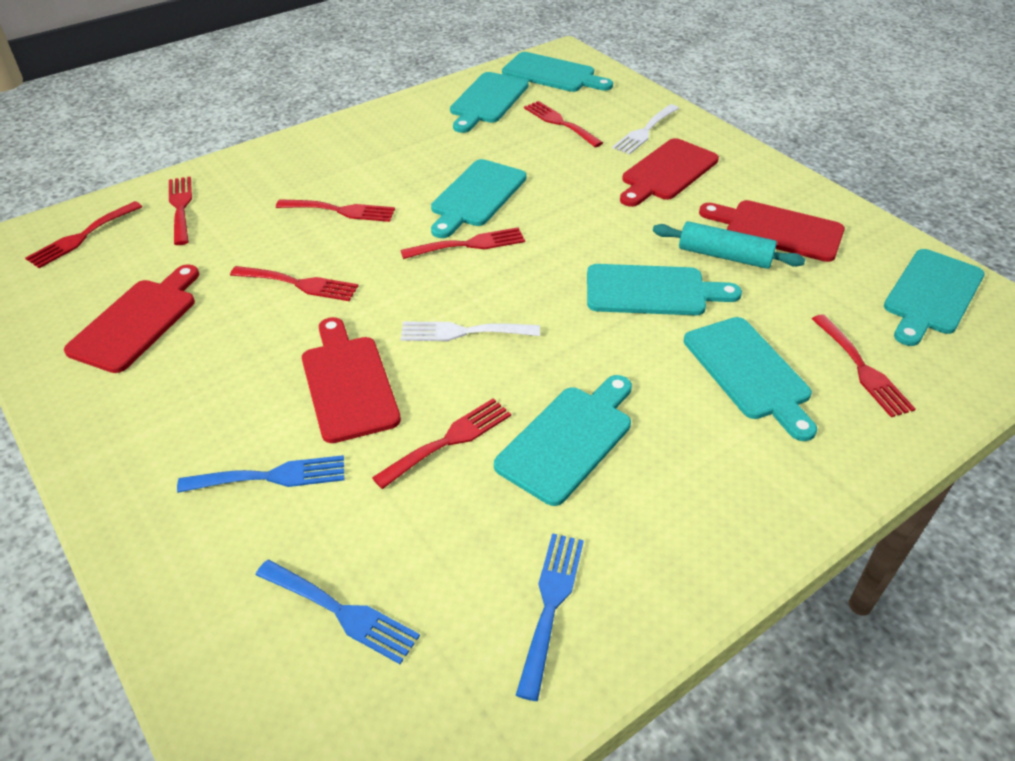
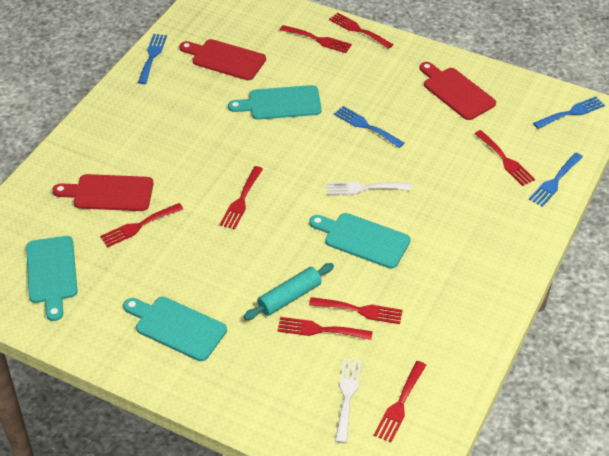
blue fork: [177,455,344,493] [256,560,420,664] [516,533,584,701] = 3 -> [138,34,167,84] [334,106,404,148] [529,153,583,207] [533,97,605,129] = 4
red cutting board: [64,264,199,373] [302,317,401,443] [620,138,719,207] [699,200,845,262] = 4 -> [52,174,153,211] [179,39,266,80] [419,62,496,120] = 3
turquoise cutting board: [431,159,527,238] [450,72,529,133] [494,375,632,506] [502,52,613,92] [587,264,742,315] [684,317,817,441] [884,249,985,346] = 7 -> [26,236,78,321] [123,297,227,361] [228,85,322,120] [309,213,411,269] = 4

